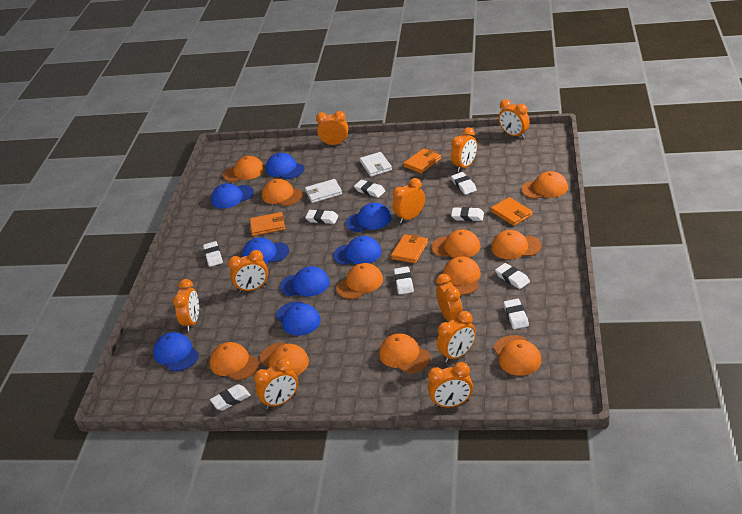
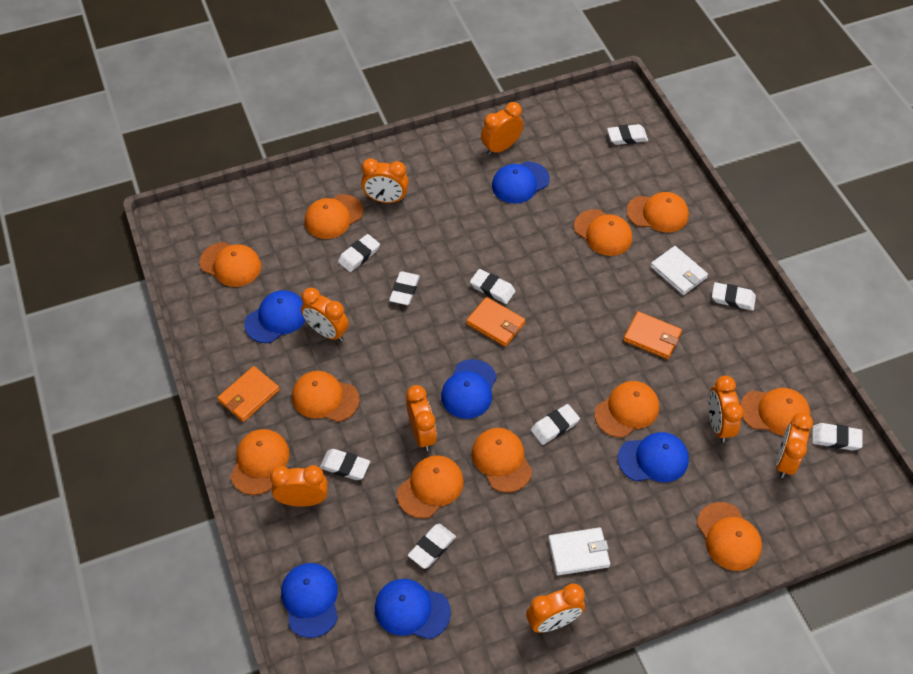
blue cap: [153,332,199,371] [211,183,254,209] [242,238,289,264] [266,153,304,179] [276,301,321,336] [280,266,330,297] [333,236,382,265] [346,203,392,232] = 8 -> [244,290,306,343] [281,563,338,638] [375,579,451,639] [441,359,497,419] [492,162,550,204] [618,432,689,482] = 6
orange clock: [173,279,199,331] [228,250,268,293] [254,358,298,409] [316,111,348,145] [392,178,425,223] [428,362,473,408] [436,274,463,322] [437,311,476,363] [451,127,477,172] [498,99,530,138] = 10 -> [270,465,328,507] [301,288,349,342] [361,158,409,203] [406,385,437,451] [481,102,523,156] [526,583,585,633] [708,376,744,443] [776,412,813,478] = 8
orange wallet: [250,212,285,236] [391,234,428,263] [403,148,441,173] [491,197,533,226] = 4 -> [217,366,280,422] [466,297,525,347] [623,311,682,359] = 3

